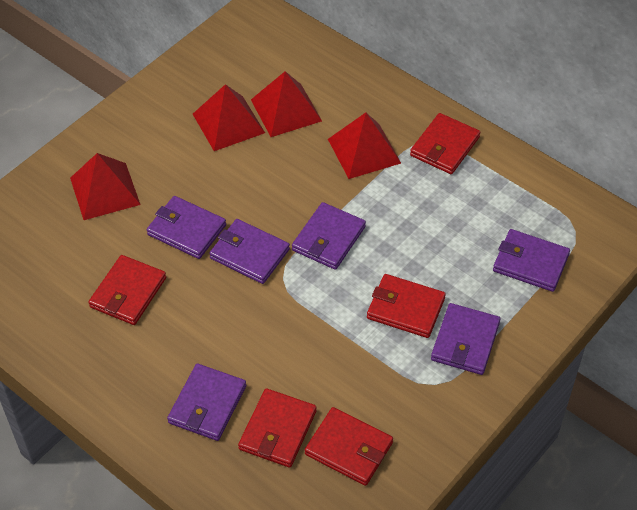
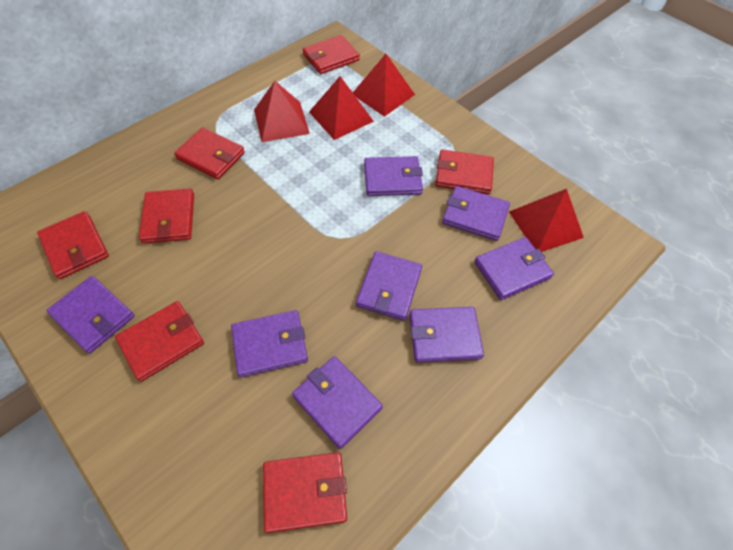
purple wallet: [147,196,226,259] [167,364,246,441] [209,219,290,284] [292,202,366,270] [431,303,500,375] [493,229,570,292] = 6 -> [46,276,135,354] [231,310,308,377] [292,356,383,449] [356,251,422,321] [364,156,423,196] [409,307,484,363] [442,186,510,241] [474,237,554,300] = 8
red wallet: [89,255,166,325] [238,388,316,468] [305,407,393,486] [367,274,446,338] [410,113,480,174] = 5 -> [37,211,109,279] [115,301,204,382] [139,188,194,244] [174,127,245,179] [263,452,347,533] [303,35,360,74] [435,149,494,194] = 7

